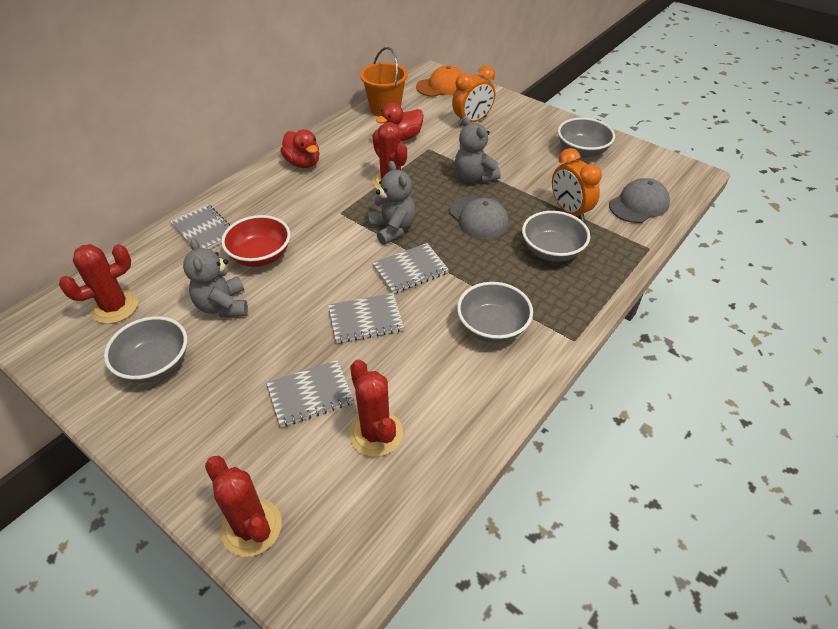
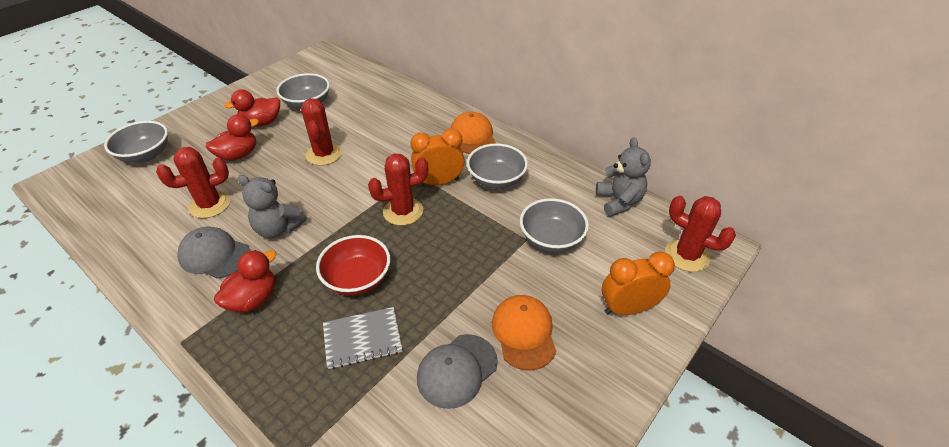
grey notebook: [170,204,230,249] [267,360,354,427] [328,293,404,343] [373,243,449,293] = 4 -> [323,307,402,369] = 1
grey teddy bear: [183,238,248,317] [368,161,416,245] [455,116,501,183] = 3 -> [237,175,307,238] [596,137,651,217] = 2
orange bucket: [360,47,408,116] = 1 -> none = 0
orange cap: [416,65,463,97] = 1 -> [450,112,496,154] [492,295,556,371] = 2
red duck: [280,129,319,168] [376,103,424,141] = 2 -> [206,114,259,161] [214,250,276,313] [224,89,280,127] = 3

